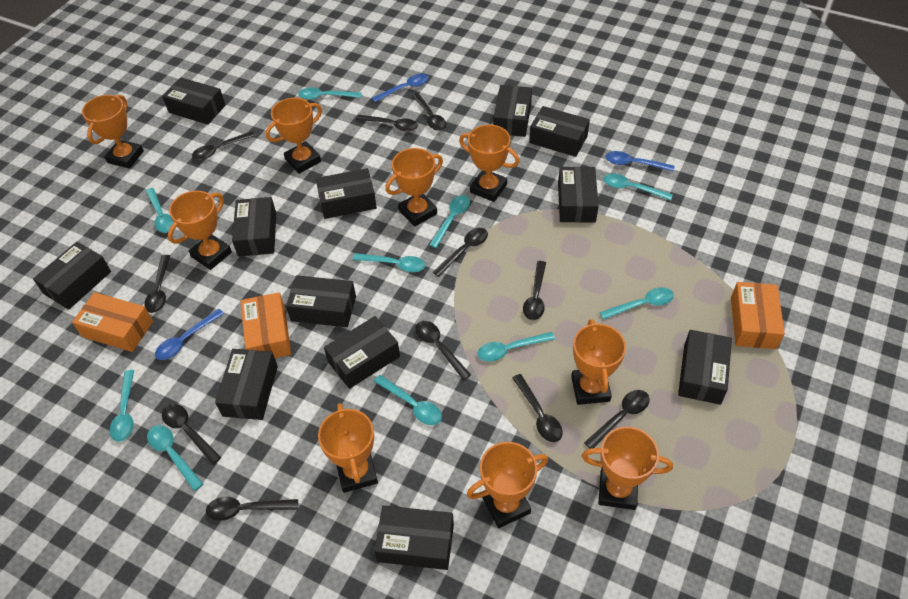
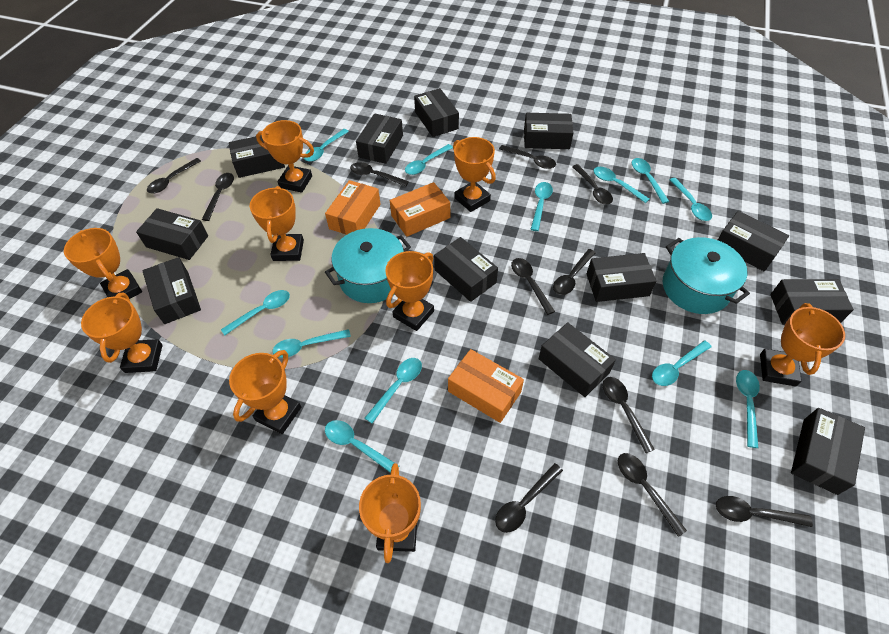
blue spoon: [155,309,224,360] [372,74,429,102] [606,151,674,172] = 3 -> none = 0
turquoise pot: none = 0 -> [325,228,411,303] [663,237,750,314] = 2
turquoise spoon: [110,370,134,442] [146,188,174,233] [147,425,203,491] [298,87,361,100] [353,253,425,272] [374,375,442,425] [429,195,470,248] [477,332,555,361] [599,287,674,320] [603,173,673,201] = 10 -> [221,290,290,335] [273,329,351,358] [304,129,349,162] [325,420,399,473] [365,358,422,423] [405,144,453,175] [530,182,553,231] [594,167,650,203] [632,158,669,204] [652,340,712,386] [670,178,712,221] [736,370,760,448] = 12

